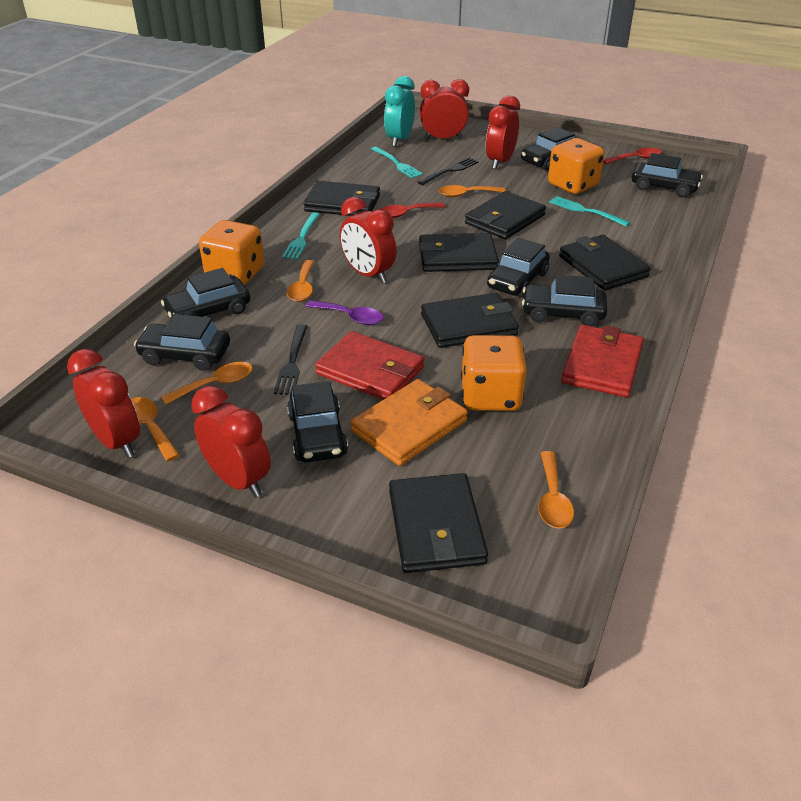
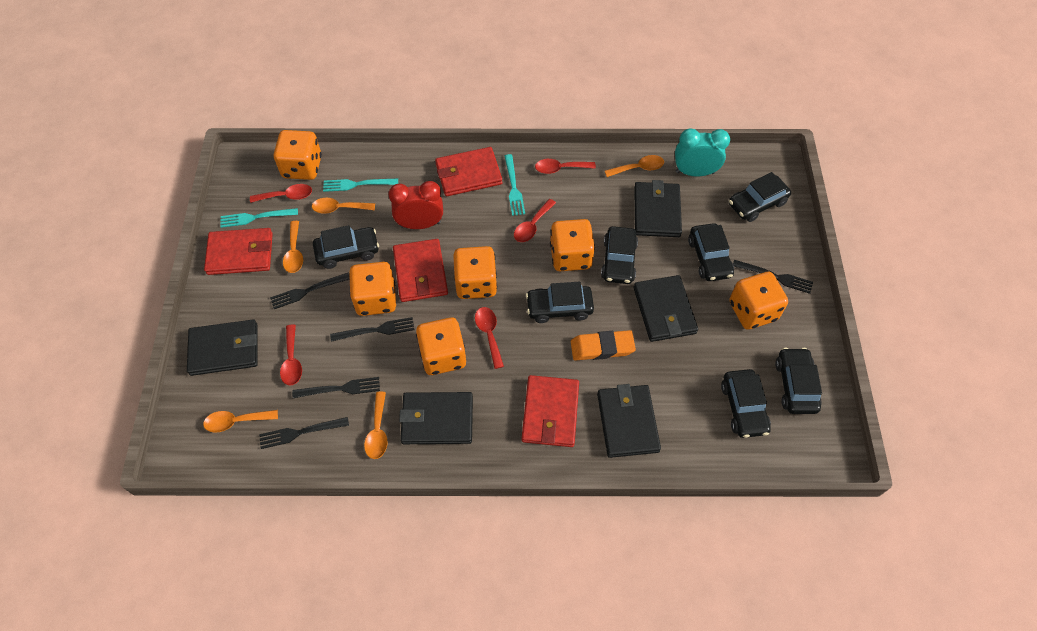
black fork: [274,324,308,395] [418,157,479,185] = 2 -> [259,417,349,449] [270,273,350,309] [292,377,380,398] [330,317,414,342] [733,260,813,294] = 5
black wallet: [303,181,380,216] [389,473,488,573] [419,233,499,272] [421,293,519,348] [465,191,546,239] [559,235,651,291] = 6 -> [187,320,258,376] [399,392,473,444] [597,384,661,458] [633,275,698,342] [634,180,682,237] = 5
orange dice: [199,220,264,285] [461,335,527,411] [548,138,605,194] = 3 -> [274,130,322,180] [349,262,396,316] [416,317,466,375] [453,246,497,299] [550,219,595,271] [729,272,788,330] = 6
orange eraser: none = 0 -> [571,330,636,361] = 1
orange wallet: [350,379,468,466] = 1 -> none = 0
purple spoon: [306,300,384,325] = 1 -> none = 0
red clock: [67,349,140,458] [191,386,271,498] [340,197,397,284] [420,79,469,140] [486,95,520,169] = 5 -> [388,181,443,229] = 1
red spoon: [381,202,446,218] [603,148,662,164] = 2 -> [250,184,312,203] [280,325,302,385] [475,307,504,369] [514,199,556,242] [535,159,596,174] = 5
red wallet: [315,331,424,400] [561,325,644,397] = 2 -> [204,228,273,275] [393,239,448,302] [435,147,502,196] [522,375,579,447] = 4

